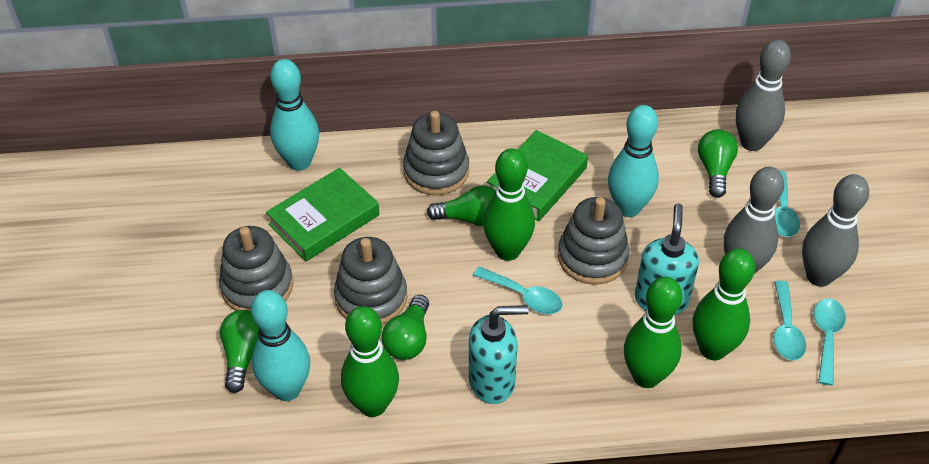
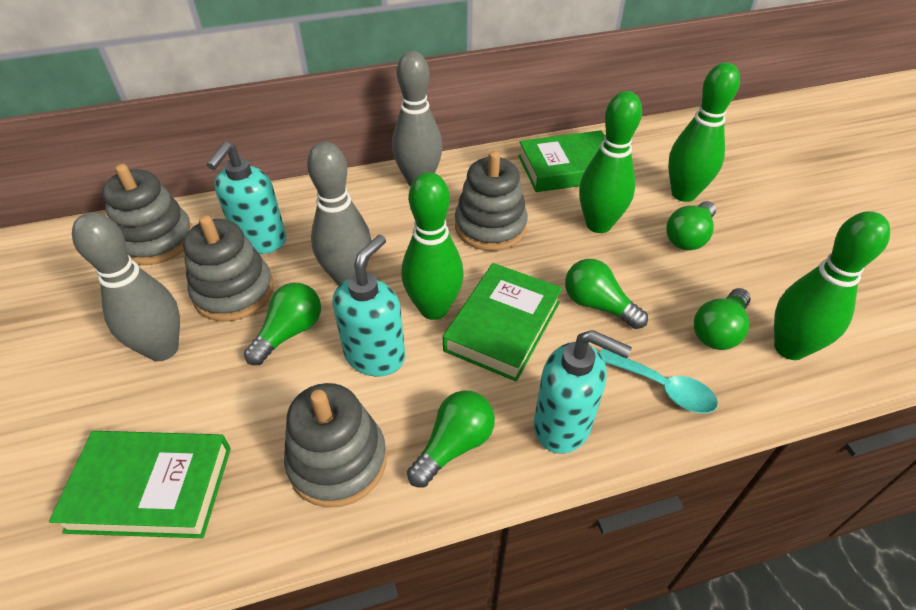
green book: [266,168,380,261] [487,130,588,221] = 2 -> [49,431,231,538] [443,263,562,382] [518,130,605,192] = 3
green light bulb: [220,310,259,393] [382,295,429,360] [427,185,496,226] [698,129,738,198] = 4 -> [244,283,321,365] [407,390,495,487] [565,259,648,329] [666,201,716,250] [694,288,751,350] = 5
turquoise bowling pin: [251,290,310,401] [270,59,319,171] [608,105,659,217] = 3 -> none = 0
turquoise soap dispenser: [469,305,528,404] [635,203,699,315] = 2 -> [207,142,286,254] [333,235,405,376] [534,330,632,454] = 3
turquoise spoon: [473,267,563,314] [774,170,800,237] [774,281,806,361] [814,298,846,386] = 4 -> [600,349,718,413] = 1

